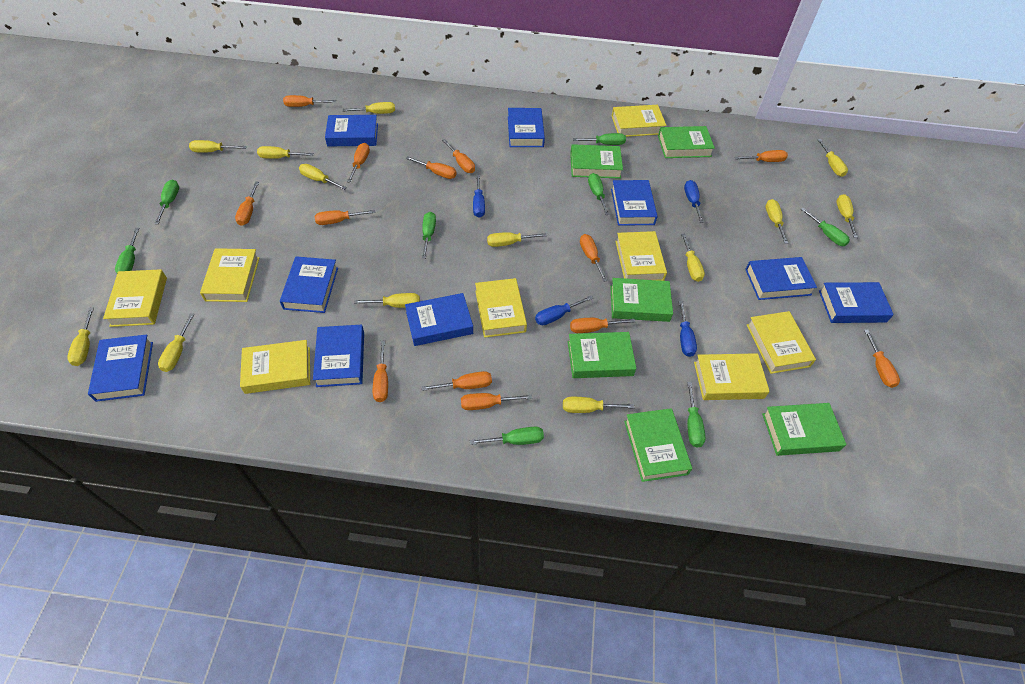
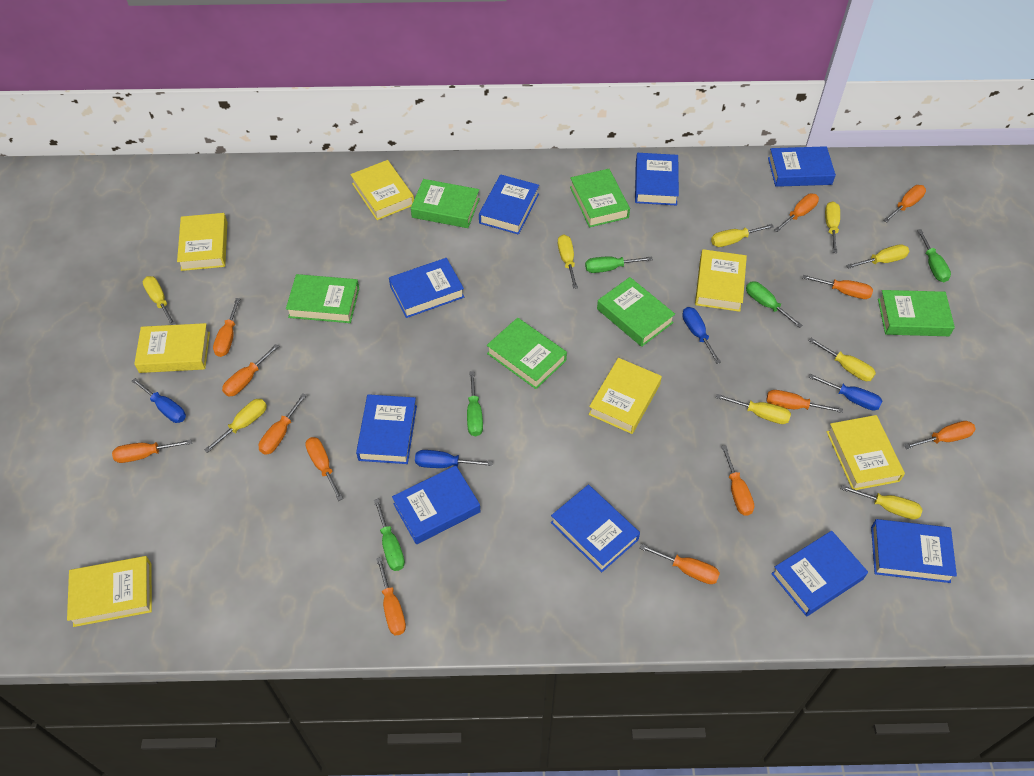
green screwdriver: [115,228,139,273] [154,180,179,224] [422,212,436,259] [470,427,544,445] [573,133,626,145] [588,173,610,215] [687,382,705,447] [801,208,850,246] = 8 -> [374,498,405,571] [467,371,483,436] [585,256,653,273] [746,281,803,328] [917,229,951,282] = 5
yellow book: [103,269,167,327] [200,248,259,302] [240,340,310,394] [475,278,527,338] [612,105,667,137] [615,231,667,281] [694,353,770,400] [747,311,816,374] = 8 -> [67,556,152,627] [134,323,210,373] [177,213,227,271] [350,160,414,220] [588,358,662,434] [695,249,747,312] [827,415,905,490] = 7
yellow screwdriver: [67,307,94,366] [158,313,195,372] [189,140,247,153] [257,146,314,159] [299,164,347,190] [343,102,395,114] [354,293,420,308] [487,232,547,247] [563,397,634,413] [681,234,705,282] [765,199,788,244] [817,139,848,177] [836,194,858,238] = 13 -> [143,276,176,325] [204,399,267,453] [558,235,578,289] [711,224,774,247] [716,394,791,424] [808,338,876,381] [825,201,840,253] [841,485,922,520] [846,244,909,269] = 9

